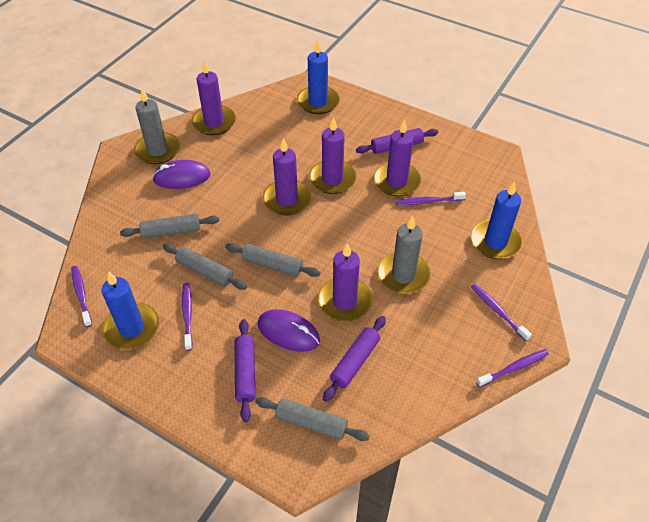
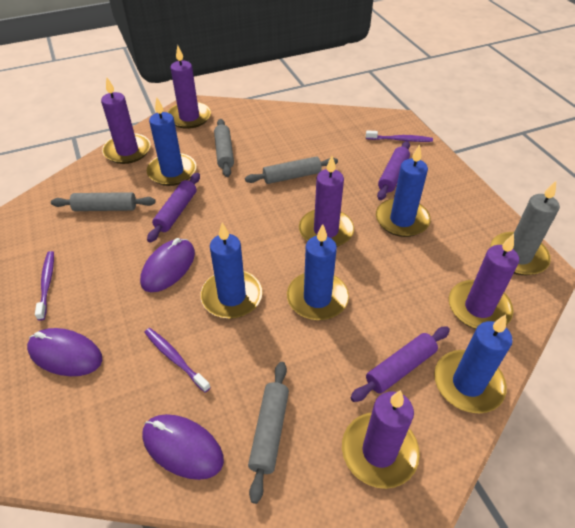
blue candle: [102,271,159,350] [297,40,339,114] [471,181,523,259] = 3 -> [147,97,197,186] [201,222,263,319] [287,224,349,320] [376,144,431,237] [434,315,513,413] = 5
grey candle: [134,88,180,164] [377,215,431,294] = 2 -> [490,181,560,275] = 1
purple mouse: [152,160,211,189] [258,309,320,352] = 2 -> [27,328,102,376] [140,238,195,292] [142,414,224,480] = 3
purple toothbrush: [71,266,92,327] [182,283,193,351] [396,192,466,205] [471,284,532,341] [476,349,549,387] = 5 -> [35,251,54,321] [144,328,211,393] [366,130,433,142] = 3

